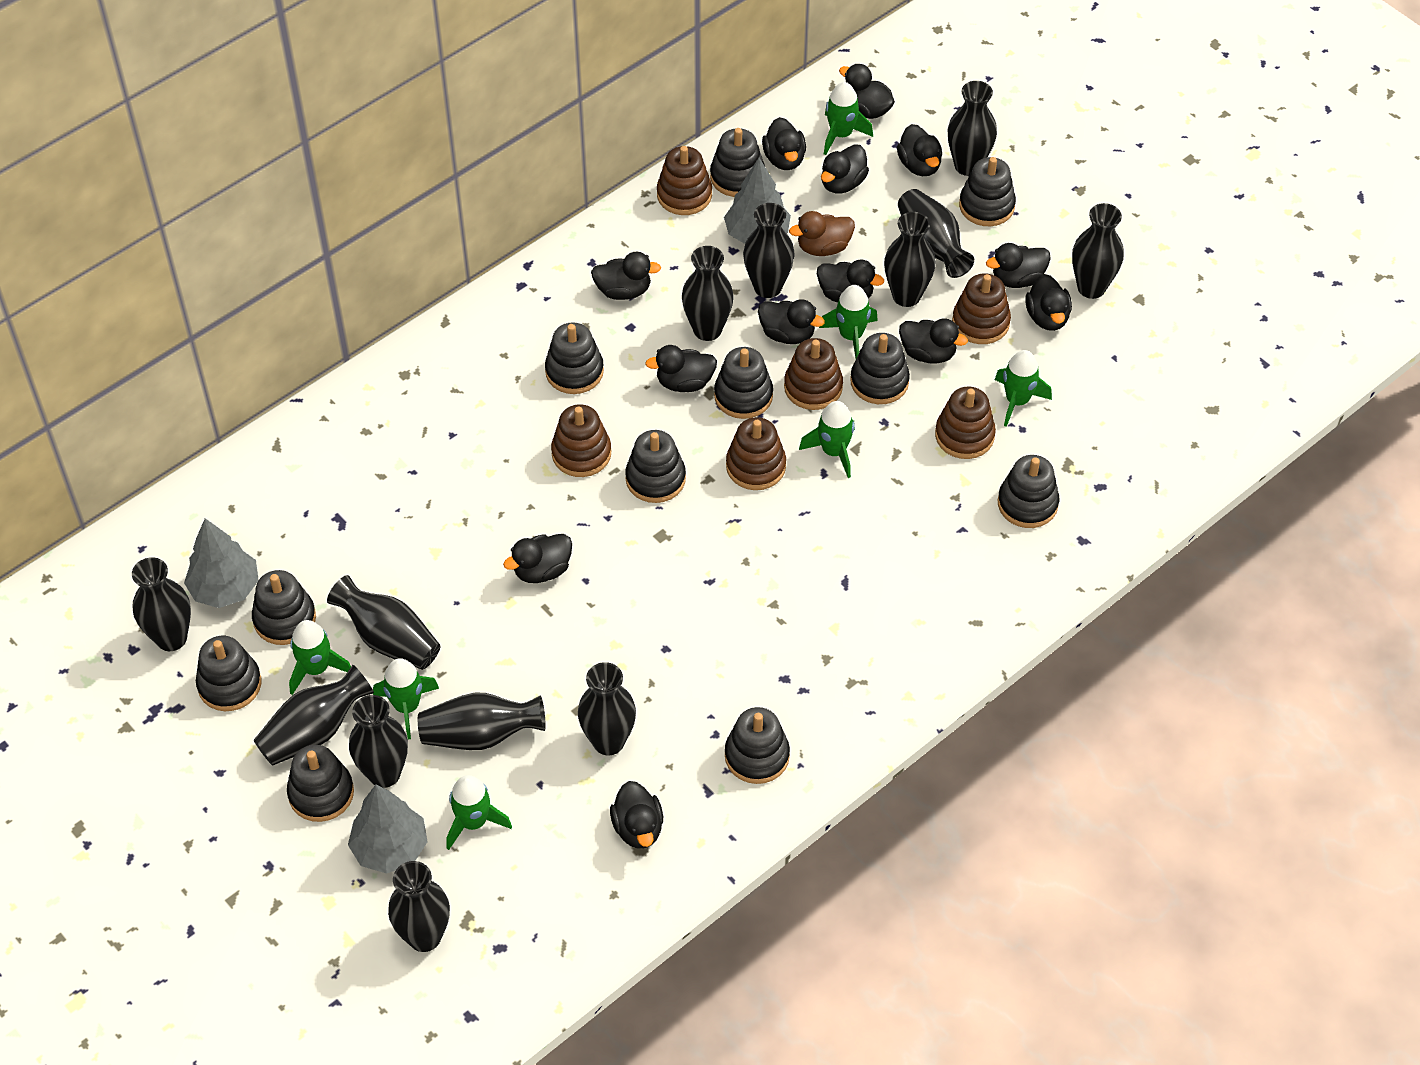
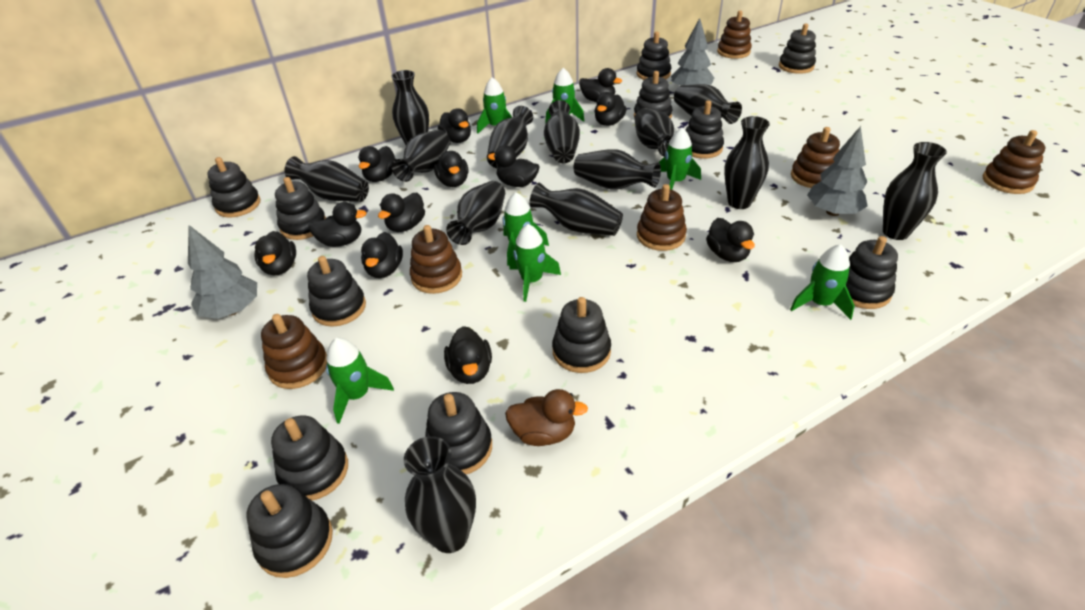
black duck: [503,534,572,583] [591,252,661,300] [610,781,663,849] [645,345,717,392] [758,300,825,344] [762,117,806,170] [817,260,884,303] [821,144,869,194] [839,64,895,119] [897,124,942,176] [899,318,968,364] [986,243,1051,288] [1025,274,1072,331] = 13 -> [255,231,296,275] [308,202,366,247] [358,146,396,182] [361,232,403,278] [378,192,425,232] [434,151,468,187] [438,108,471,143] [444,326,492,384] [488,145,540,187] [579,68,622,102] [594,92,627,126] [706,218,755,262] = 12
black stacking toy: [196,636,261,711] [252,570,316,645] [287,745,354,822] [545,322,604,394] [625,430,686,503] [710,128,765,197] [714,347,773,419] [725,707,790,784] [850,333,910,404] [959,157,1016,226] [998,455,1059,528] = 11 -> [207,157,260,218] [246,484,333,578] [271,415,348,500] [275,177,326,240] [307,256,366,327] [425,392,492,474] [552,297,611,373] [634,71,672,119] [636,32,671,80] [685,100,724,159] [779,23,816,74] [846,236,898,309] = 12

